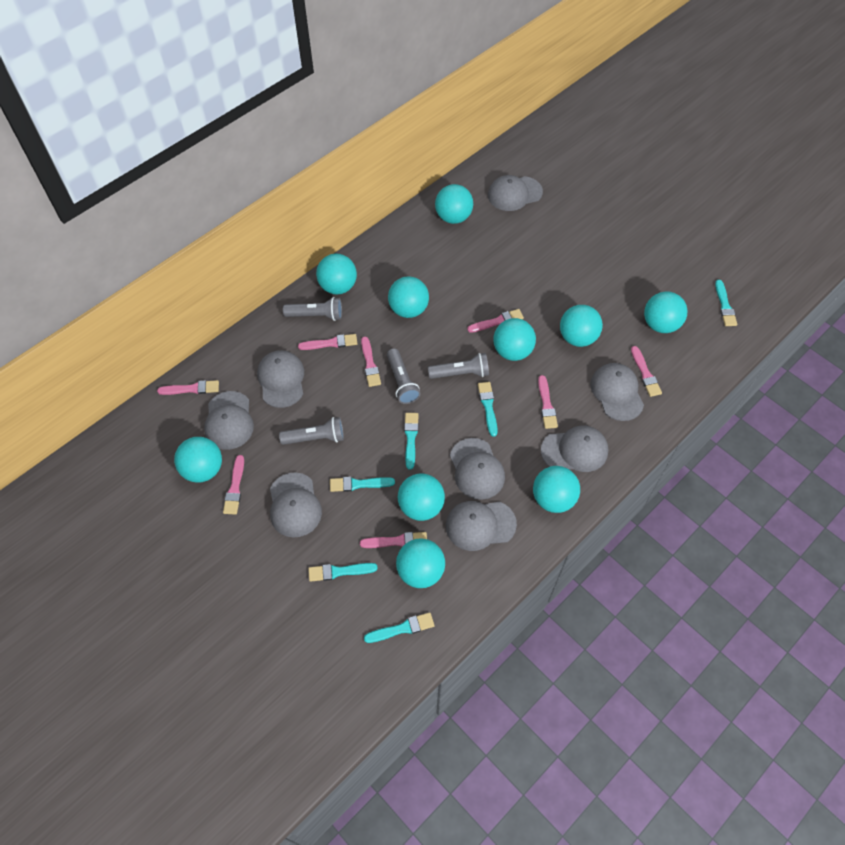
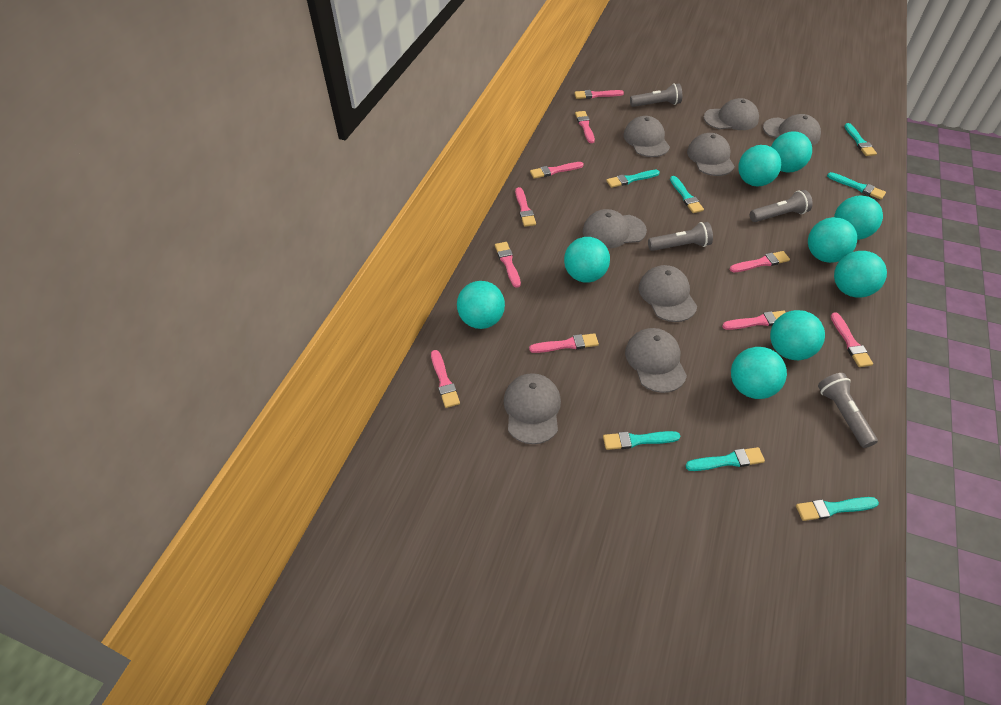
pink brush: [157,380,219,395] [223,455,244,515] [298,334,357,350] [360,532,427,548] [361,336,381,387] [467,309,524,333] [538,375,558,429] [631,346,662,397] = 8 -> [431,350,460,408] [495,242,521,288] [515,187,536,227] [529,333,599,353] [530,162,584,179] [574,90,624,99] [575,111,595,143] [722,310,786,330] [729,251,790,272] [831,312,873,367] = 10
turquoise ball: [174,437,222,483] [316,253,357,295] [388,276,429,318] [396,538,445,588] [398,473,445,521] [435,184,473,224] [493,318,536,361] [533,466,580,513] [560,305,603,347] [644,291,688,333] = 10 -> [457,281,505,329] [564,237,610,283] [731,347,787,399] [738,145,781,186] [770,310,825,360] [771,131,812,173] [808,217,857,263] [834,196,883,240] [834,251,887,298] = 9
turquoise brush: [308,563,378,582] [330,477,395,492] [364,612,434,643] [404,413,419,470] [478,382,498,437] [715,280,737,326] = 6 -> [603,431,680,450] [606,170,660,188] [670,176,704,213] [686,447,765,471] [796,497,879,521] [827,172,886,200] [844,123,877,156] = 7

